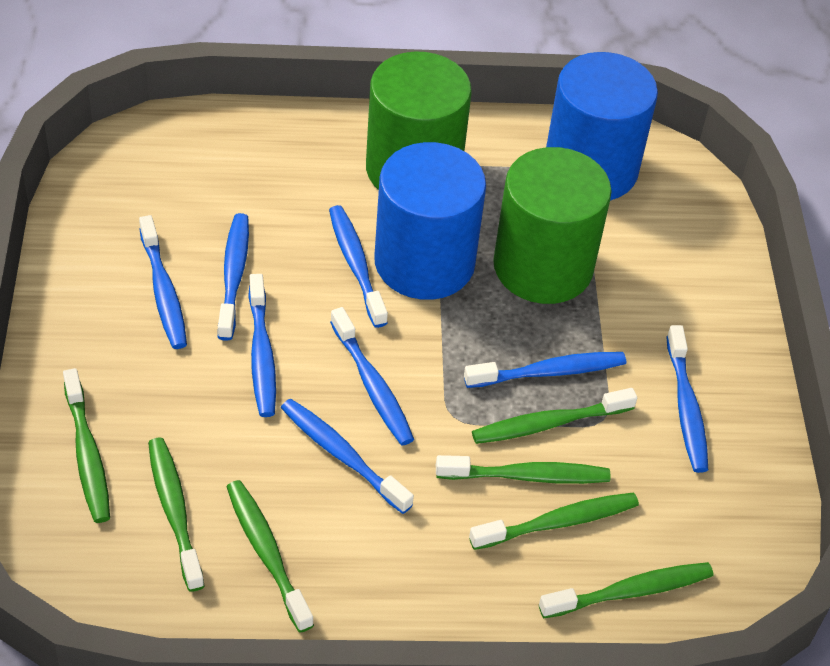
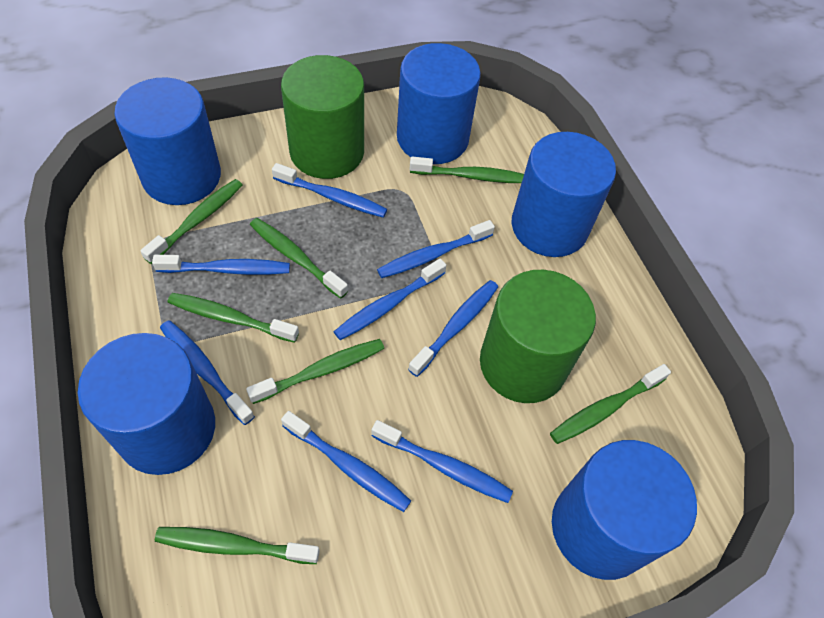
blue cylinder: [374,142,486,300] [546,52,658,201] = 2 -> [78,333,215,475] [114,77,221,205] [397,43,481,164] [512,132,616,257] [552,440,697,580] = 5

